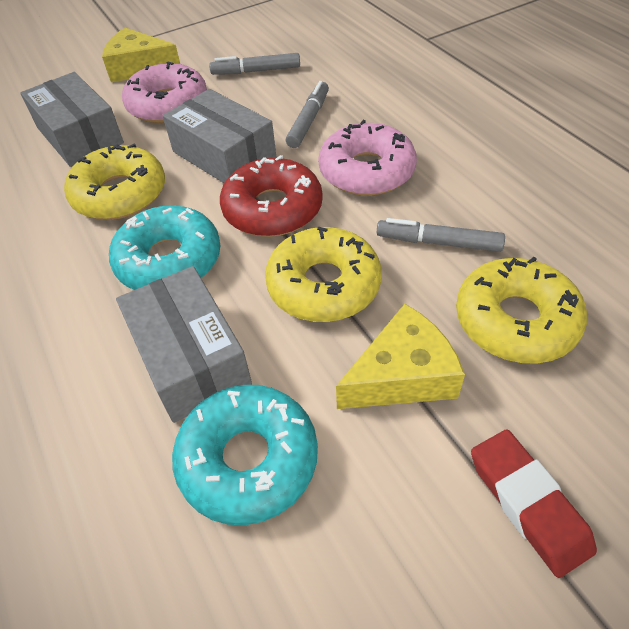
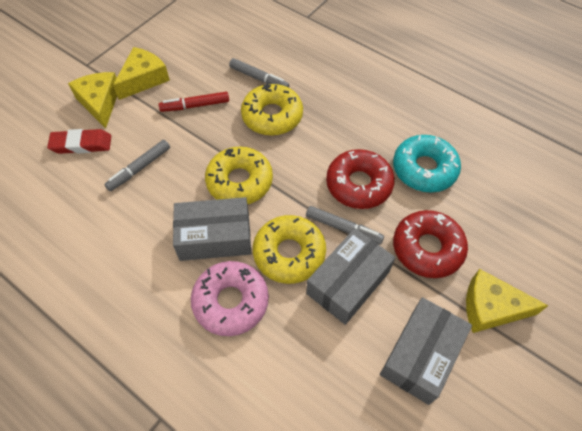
pink donut: [122,62,207,123] [318,120,417,196] = 2 -> [191,261,269,336] = 1
red donut: [220,155,323,237] = 1 -> [326,149,395,209] [393,210,468,278] = 2
red marker: none = 0 -> [159,92,229,112] = 1
turquoise donut: [109,205,221,290] [172,385,318,525] = 2 -> [393,135,461,193] = 1
yellow cheese: [102,28,180,82] [336,304,465,409] = 2 -> [68,72,117,128] [113,47,170,100] [466,269,548,333] = 3

